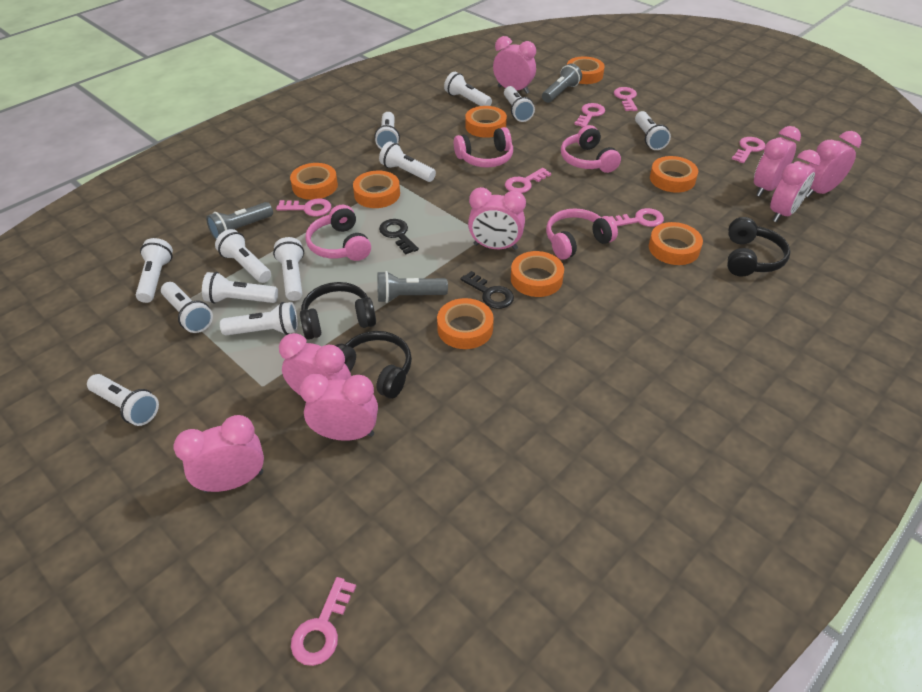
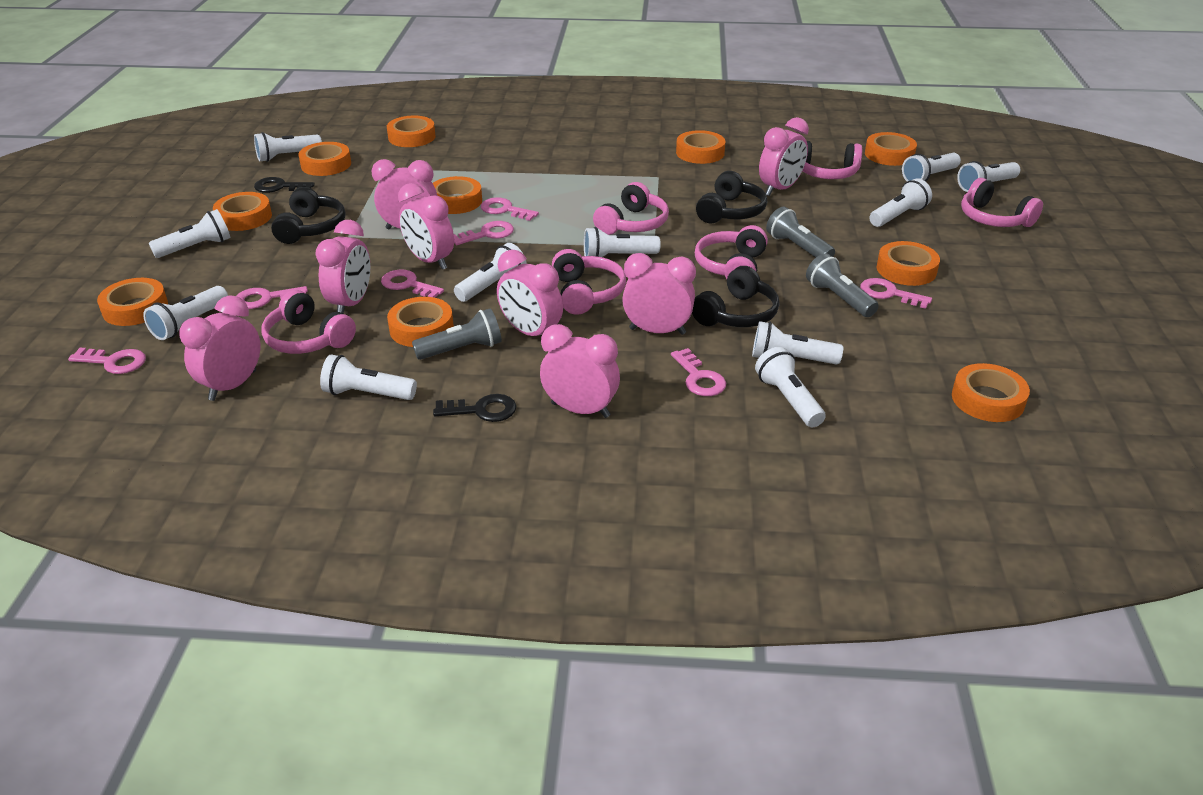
orange tape: [290,163,338,200] [353,171,400,208] [437,298,494,349] [465,106,507,138] [511,251,564,297] [567,57,605,84] [649,222,703,265] [650,156,698,193] = 8 -> [97,278,168,326] [213,192,272,231] [298,142,351,176] [387,116,436,147] [387,297,454,347] [433,176,482,214] [676,130,725,164] [865,132,917,166] [877,241,940,286] [952,363,1030,422] = 10
pink headphones: [305,205,371,261] [454,127,513,168] [546,208,618,260] [561,125,621,173] = 4 -> [261,290,356,354] [552,249,626,315] [593,182,669,235] [695,225,768,279] [803,141,862,179] [961,178,1043,227] = 6
white flashlight: [87,374,159,426] [136,238,173,303] [161,282,213,333] [202,272,278,304] [215,229,271,283] [220,302,298,335] [273,237,304,301] [374,112,400,149] [379,141,436,182] [444,72,492,106] [504,86,535,122] [635,111,671,150] = 12 -> [143,286,228,340] [149,209,230,258] [254,132,322,162] [320,354,417,400] [454,243,527,302] [584,227,661,257] [752,321,843,365] [755,347,826,427] [869,178,932,227] [902,153,961,182] [957,161,1020,192] = 11

